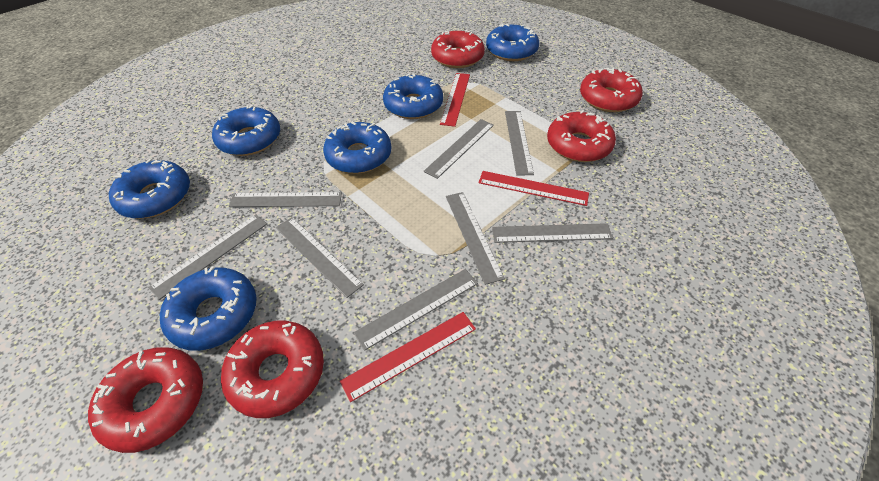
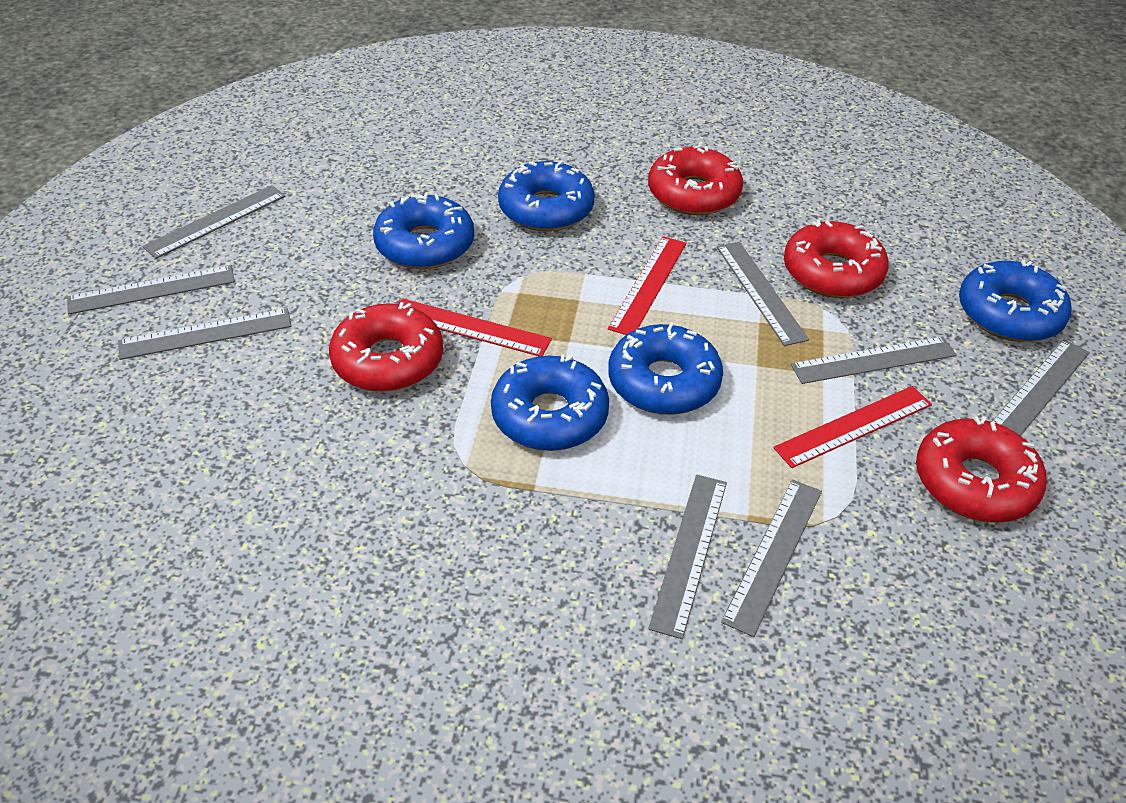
blue donut: [109,159,190,219] [160,266,257,351] [212,105,280,156] [323,121,392,174] [383,73,443,119] [486,24,539,61] = 6 -> [373,193,474,269] [491,354,609,451] [498,160,595,231] [608,322,723,415] [959,260,1072,342] = 5
red donut: [88,347,203,453] [221,321,324,418] [431,30,485,68] [547,110,616,162] [580,67,643,112] = 5 -> [329,302,443,392] [648,145,743,215] [784,219,889,298] [916,416,1046,523] = 4

